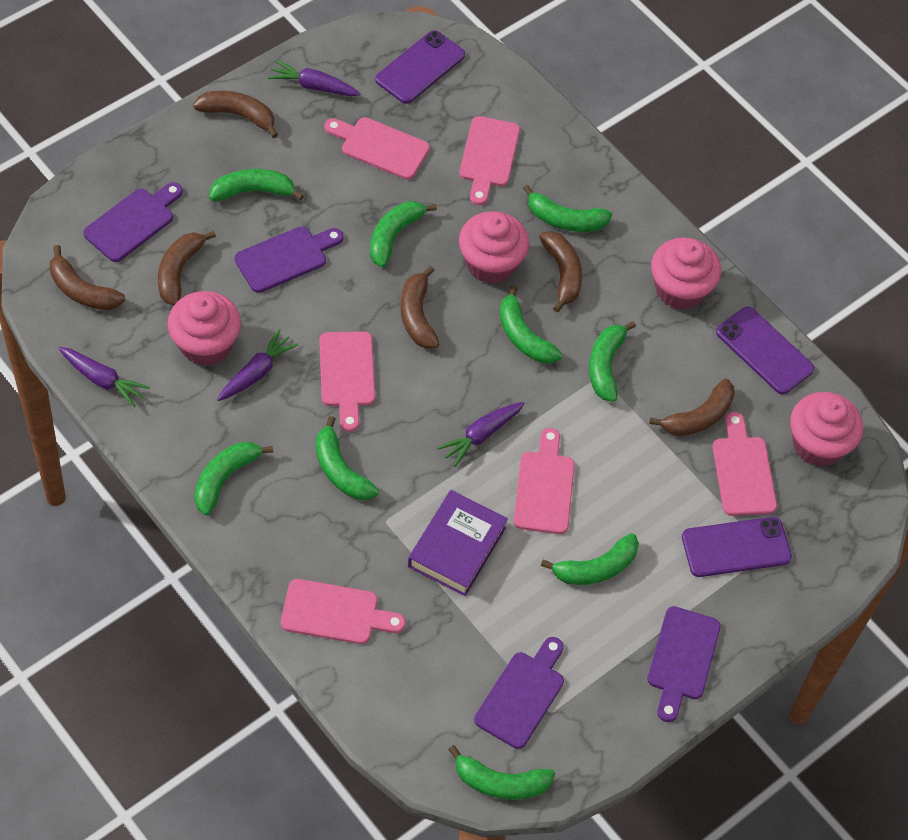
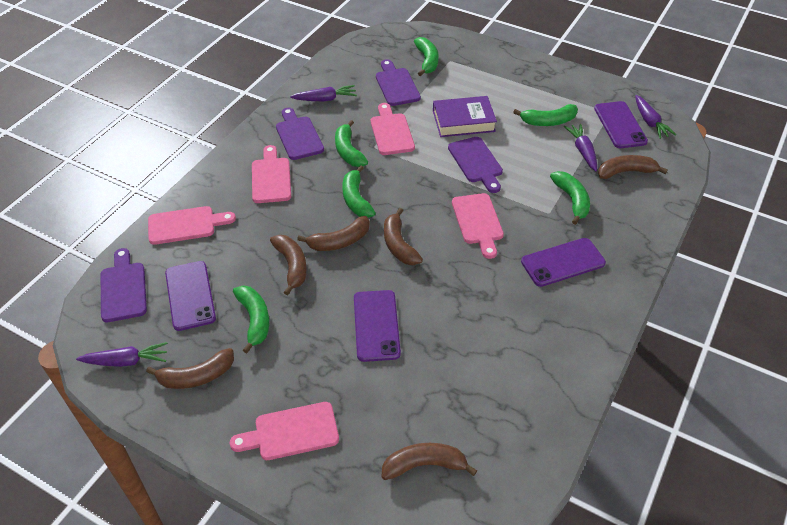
green banana: [194,442,273,516] [209,169,304,201] [316,416,379,500] [370,201,437,268] [448,745,555,800] [499,285,562,364] [523,185,612,232] [541,533,639,585] [589,321,636,402] = 9 -> [233,285,269,353] [335,120,368,167] [342,165,376,218] [414,37,439,76] [513,104,578,126] [550,171,590,225] = 6
pink cupcake: [167,291,241,366] [459,211,529,284] [651,237,721,310] [790,392,863,466] = 4 -> none = 0
pink cutting board: [281,579,406,644] [319,331,375,432] [324,117,430,180] [459,116,520,205] [514,428,575,534] [713,412,777,516] = 6 -> [148,206,236,245] [229,402,339,460] [252,145,291,203] [371,103,415,155] [452,193,504,259] = 5
purple phone: [375,30,465,104] [682,517,792,577] [716,306,814,394] = 3 -> [165,261,216,331] [354,290,401,362] [521,238,606,287] [594,101,648,148] = 4

